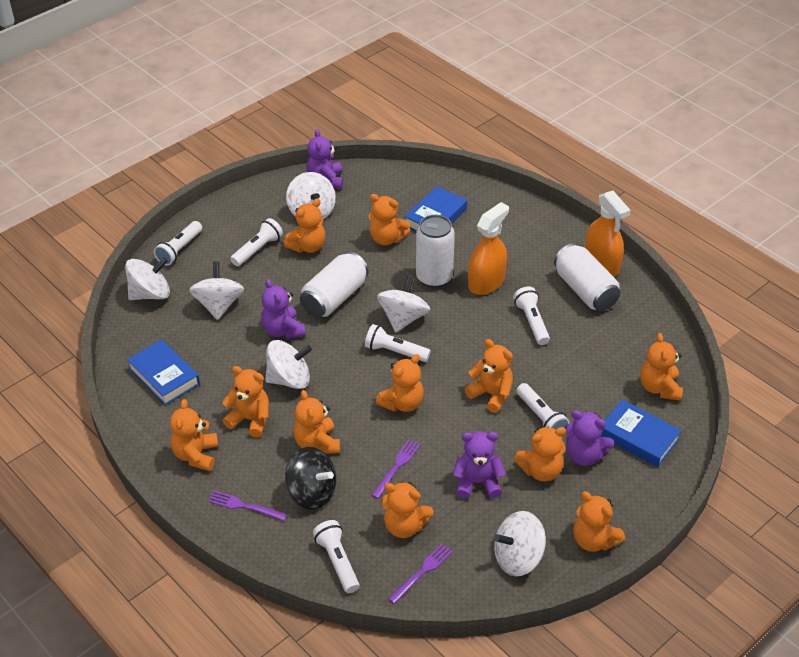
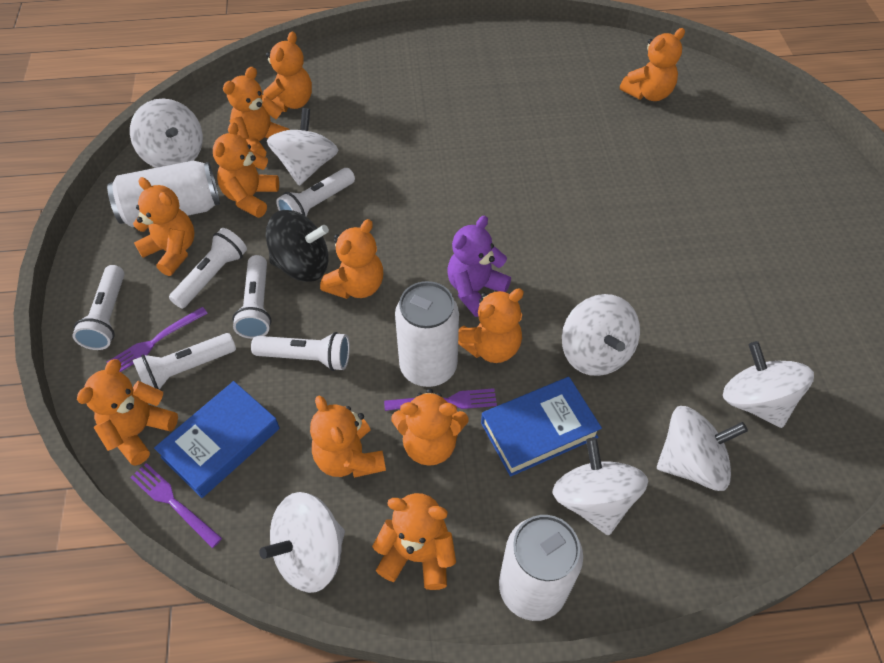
blue book: [127,339,200,405] [404,186,467,232] [600,399,682,467] = 3 -> [154,381,280,498] [481,377,602,477] = 2
orange spray bottle: [468,202,509,295] [585,191,631,276] = 2 -> none = 0
purple teddy bear: [261,279,306,339] [306,129,343,189] [453,431,506,499] [565,410,614,466] = 4 -> [447,216,511,317] = 1
white spinning top: [125,257,170,300] [189,262,244,320] [265,340,312,389] [286,172,336,219] [377,275,430,332] [494,511,546,576] = 6 -> [130,98,203,168] [259,492,345,593] [267,108,338,186] [552,437,648,536] [562,294,640,376] [657,406,748,491] [723,341,814,428] = 7

